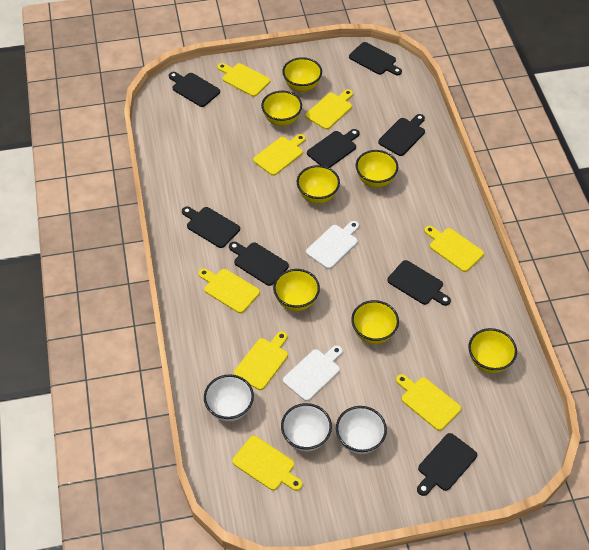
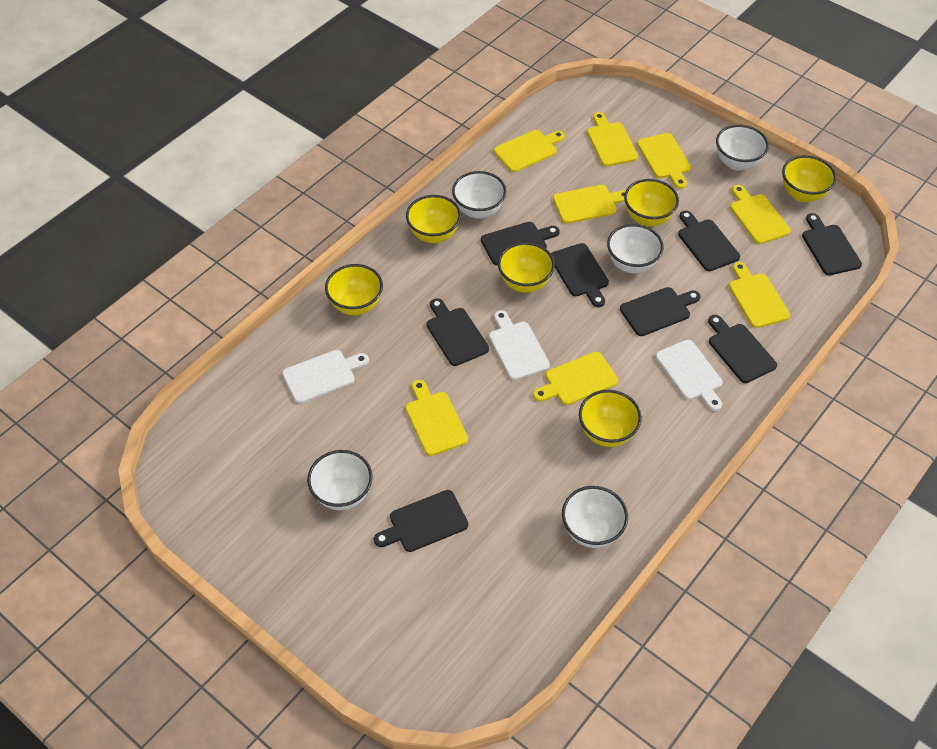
white bowl: [204,374,254,422] [281,403,332,452] [336,406,387,454] = 3 -> [307,450,373,510] [452,171,506,219] [562,486,628,548] [607,224,664,273] [716,125,769,171] = 5
white cutting board: [283,345,343,401] [306,221,359,269] = 2 -> [282,350,369,403] [489,310,550,380] [655,340,723,411] = 3
yellow bowl: [261,91,302,126] [273,269,320,311] [282,57,322,92] [297,165,340,204] [351,300,399,344] [356,150,398,188] [468,328,517,373] = 7 -> [325,264,383,315] [406,195,461,243] [498,242,555,293] [579,390,642,447] [624,179,679,226] [782,155,837,202] = 6

